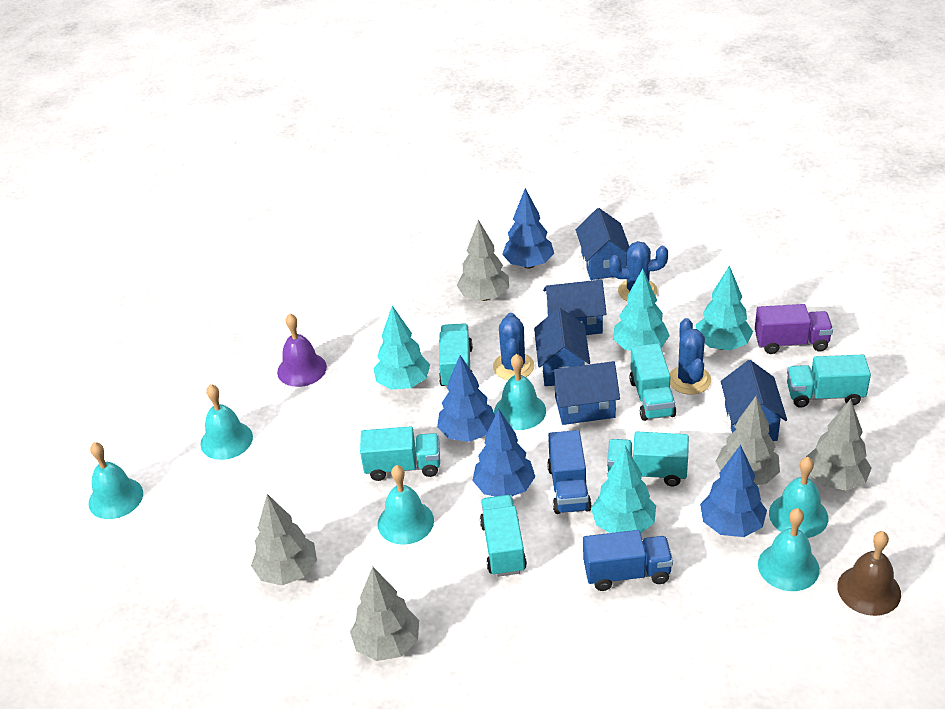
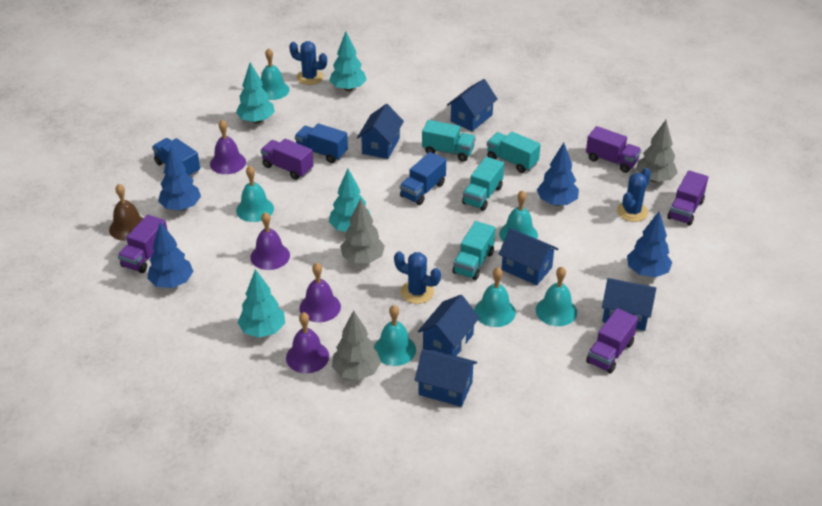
blue house: [534,308,590,386] [543,279,607,335] [550,361,620,425] [576,208,630,280] [721,360,787,441] = 5 -> [357,104,404,159] [414,349,477,407] [418,295,480,356] [447,79,498,131] [499,228,558,285] [602,278,656,331] = 6
blue truck: [547,430,592,514] [583,530,673,591] = 2 -> [152,138,200,177] [295,123,348,163] [400,152,446,205] = 3
grey tree: [251,494,317,585] [350,567,419,661] [457,220,509,301] [716,396,780,485] [806,399,872,491] = 5 -> [332,310,381,380] [340,198,385,263] [636,120,678,182] = 3
purple bell: [277,314,327,387] = 1 -> [210,120,246,174] [250,212,290,270] [286,312,329,373] [299,263,341,322] = 4
purple truck: [755,304,833,354] = 1 -> [118,215,168,273] [261,139,314,180] [586,126,641,173] [586,308,638,373] [667,170,708,226] = 5
turquoise truck: [360,426,440,481] [439,323,473,388] [480,495,527,577] [607,431,689,486] [629,343,676,421] [787,355,871,408] = 6 -> [422,120,476,162] [453,221,495,280] [462,157,504,211] [487,132,541,173] = 4

